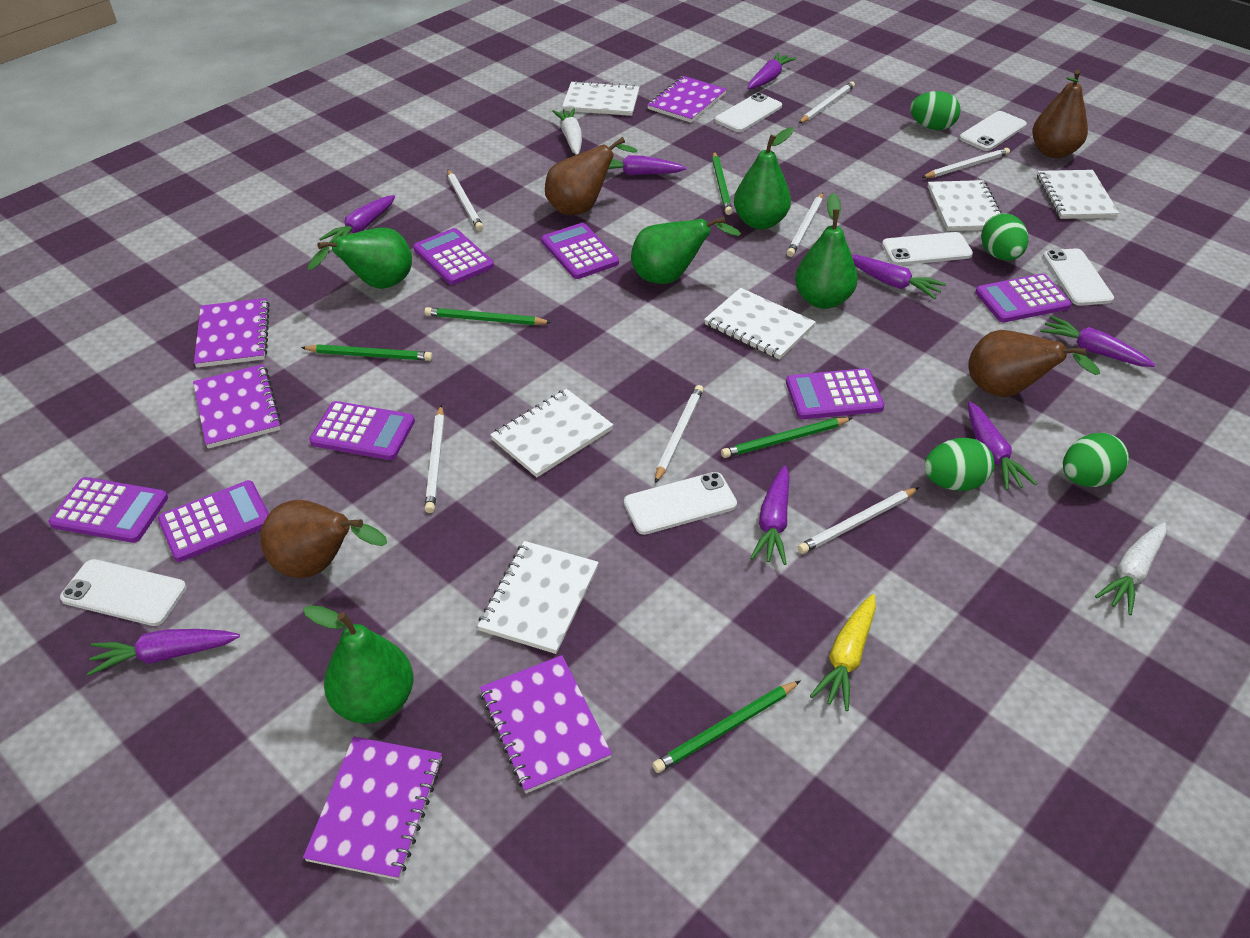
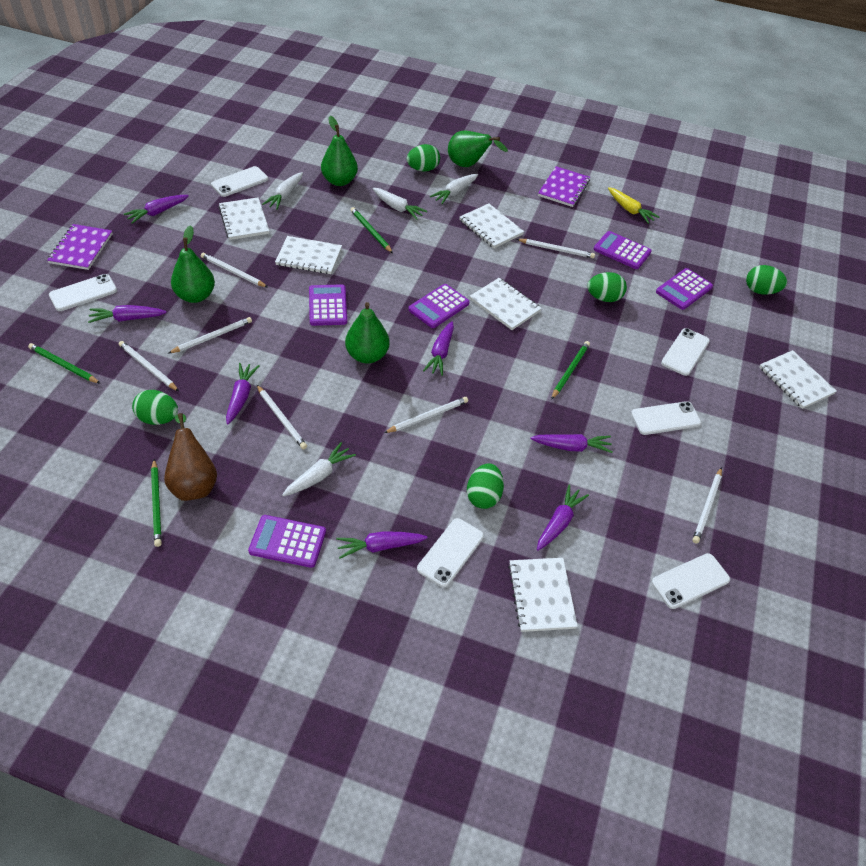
brown pear: [260,500,387,578] [545,137,637,215] [968,330,1100,397] [1032,70,1088,158] = 4 -> [164,413,217,501] = 1
green egg: [910,91,961,130] [924,438,994,491] [981,213,1028,261] [1063,433,1129,487] = 4 -> [132,390,178,425] [407,144,440,172] [467,463,504,509] [587,272,627,302] [746,265,787,295] = 5
green pear: [303,605,413,723] [308,227,412,289] [631,216,741,284] [734,127,794,230] [795,193,858,309] = 5 -> [171,225,215,303] [321,116,358,186] [345,302,389,364] [448,131,508,167] = 4
green pencil: [301,344,433,361] [424,307,552,325] [652,680,801,773] [712,152,733,215] [721,418,852,458] = 5 -> [28,343,101,384] [151,459,162,547] [350,207,393,253] [551,341,590,400] = 4
purple calculator: [49,477,168,543] [158,480,269,562] [309,401,415,460] [413,228,494,285] [541,223,619,279] [786,368,884,419] [975,274,1071,323] = 7 -> [248,515,326,568] [309,284,347,326] [408,284,470,328] [594,231,652,269] [656,268,713,310] = 5
purple carrot: [87,629,240,676] [319,195,395,243] [608,155,687,175] [747,53,797,89] [750,465,790,565] [852,255,946,299] [968,401,1037,490] [1040,316,1155,367] = 8 -> [88,305,167,323] [124,195,189,224] [226,363,259,424] [336,531,428,559] [423,321,454,376] [530,434,612,453] [537,484,589,551] = 7
purple notebook: [193,364,282,448] [194,298,270,367] [303,737,443,880] [480,655,612,793] [647,76,727,123] = 5 -> [47,224,113,270] [538,166,590,207] = 2
white carrot: [552,108,582,155] [1095,522,1166,615] = 2 -> [262,172,303,210] [282,442,356,496] [372,188,427,220] [430,174,478,204] = 4

